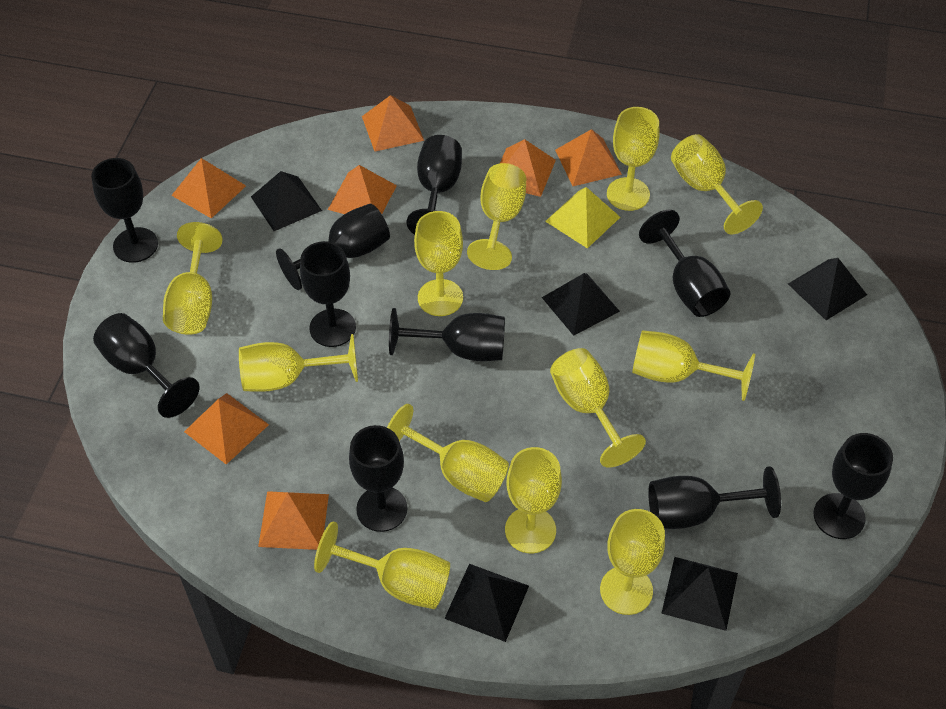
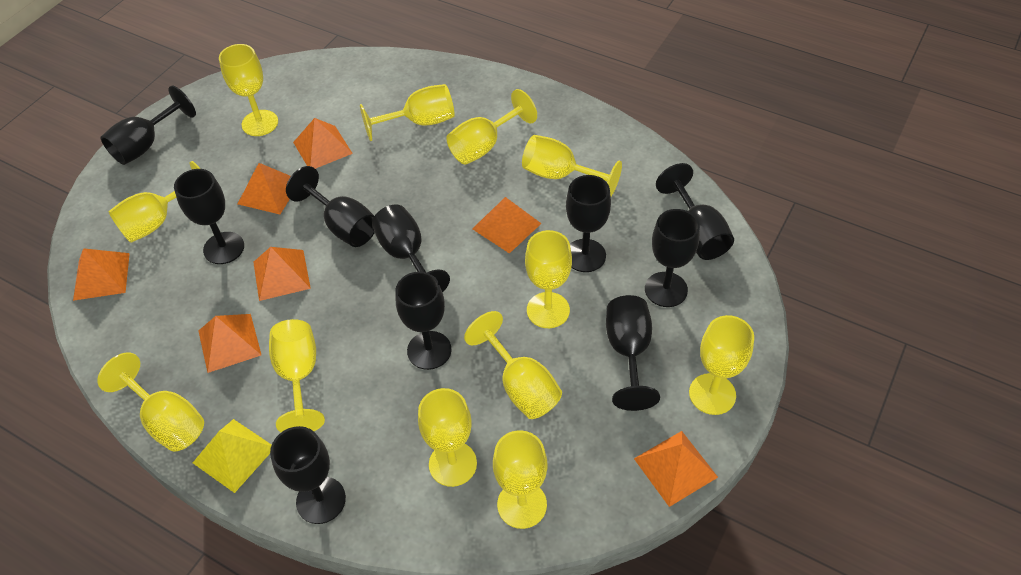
black pyramid: [251,171,322,231] [444,564,529,642] [542,273,620,336] [661,557,738,631] [788,258,867,320] = 5 -> none = 0

